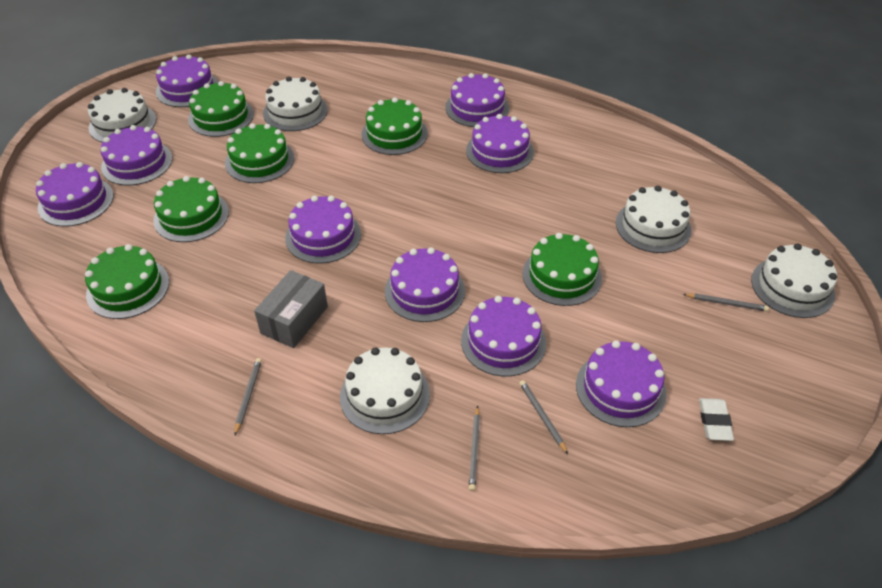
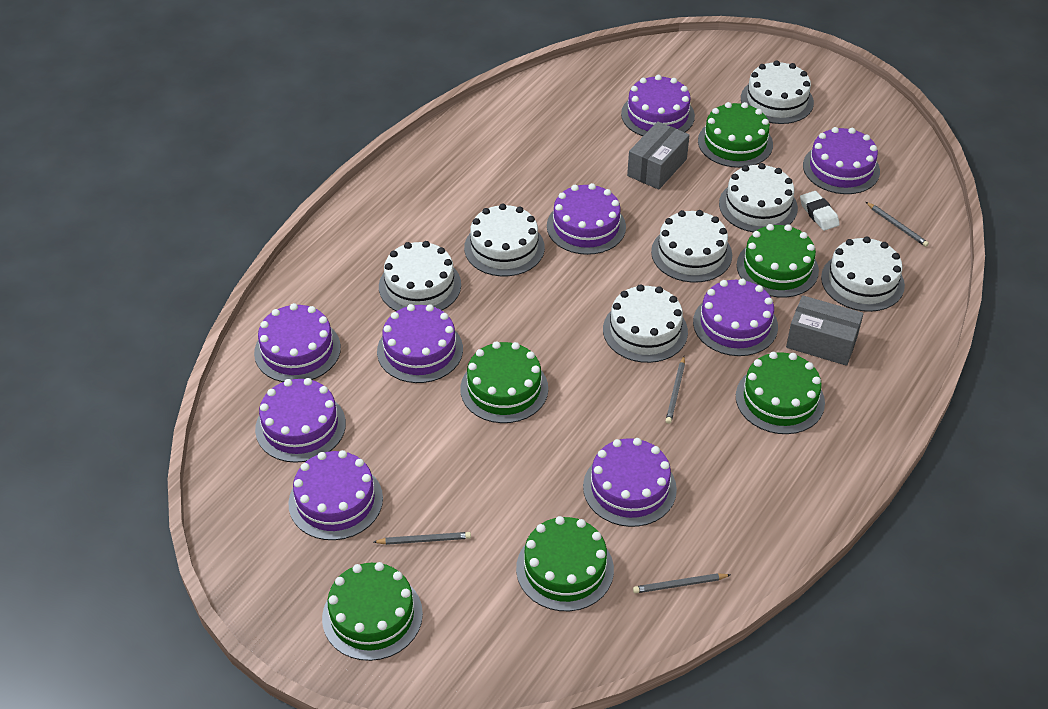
grey box: [254,270,328,348] = 1 -> [627,121,690,190] [786,295,864,366] = 2
white cake: [88,88,156,143] [263,77,328,131] [340,347,430,434] [616,186,692,253] [751,244,837,318] = 5 -> [379,241,461,311] [464,203,545,276] [603,284,688,363] [651,210,732,283] [719,163,798,232] [741,60,814,124] [821,236,905,312] = 7

